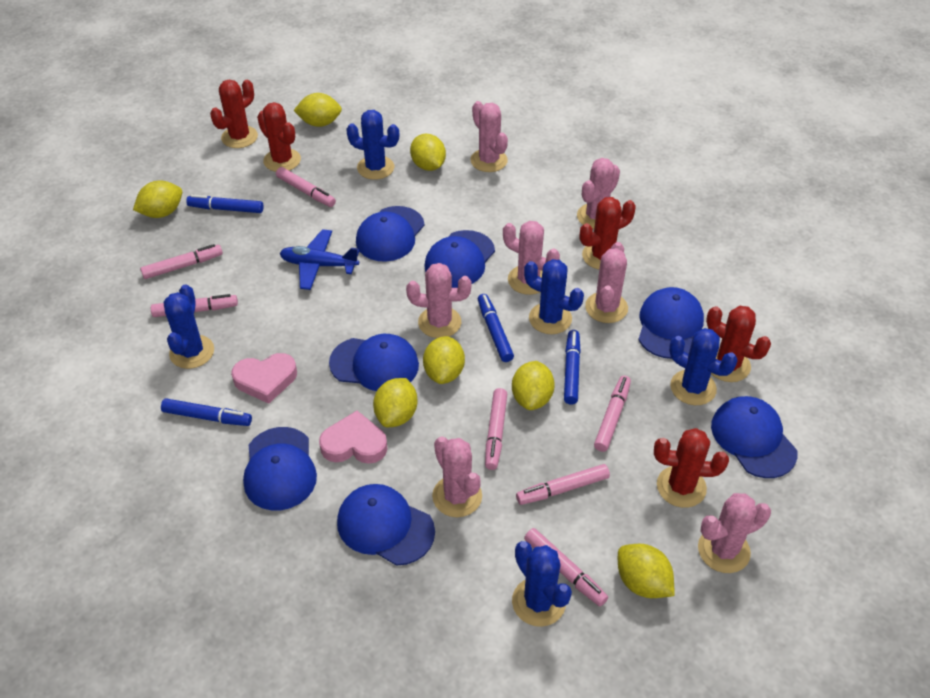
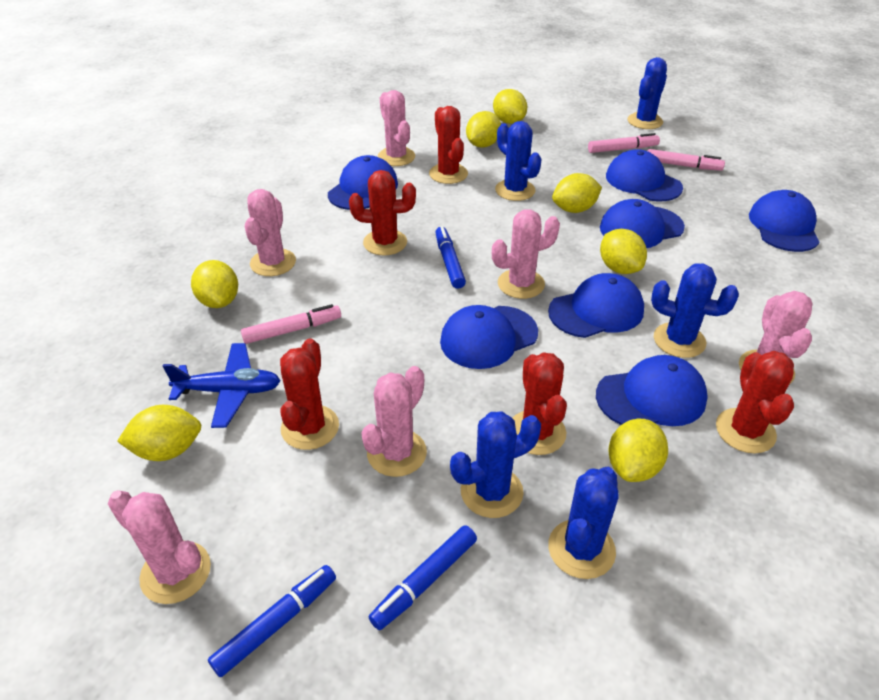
blue marker: [161,398,252,426] [186,195,264,213] [478,294,514,362] [564,330,581,405] = 4 -> [208,565,336,677] [369,525,477,630] [435,226,466,289] = 3
pink cactus: [406,263,472,338] [432,437,482,517] [470,101,508,172] [503,221,560,295] [577,158,620,229] [585,242,628,323] [698,493,771,573] = 7 -> [108,490,211,604] [245,189,296,276] [361,366,427,477] [378,90,415,166] [492,209,560,299] [739,291,813,383] = 6
pink heart: [231,353,297,404] [319,411,388,464] = 2 -> none = 0
pink marker: [140,244,223,279] [151,294,238,317] [276,167,336,207] [485,388,507,470] [516,464,610,505] [524,528,608,606] [594,376,631,452] = 7 -> [241,304,341,344] [588,133,660,153] [648,149,725,171] = 3

